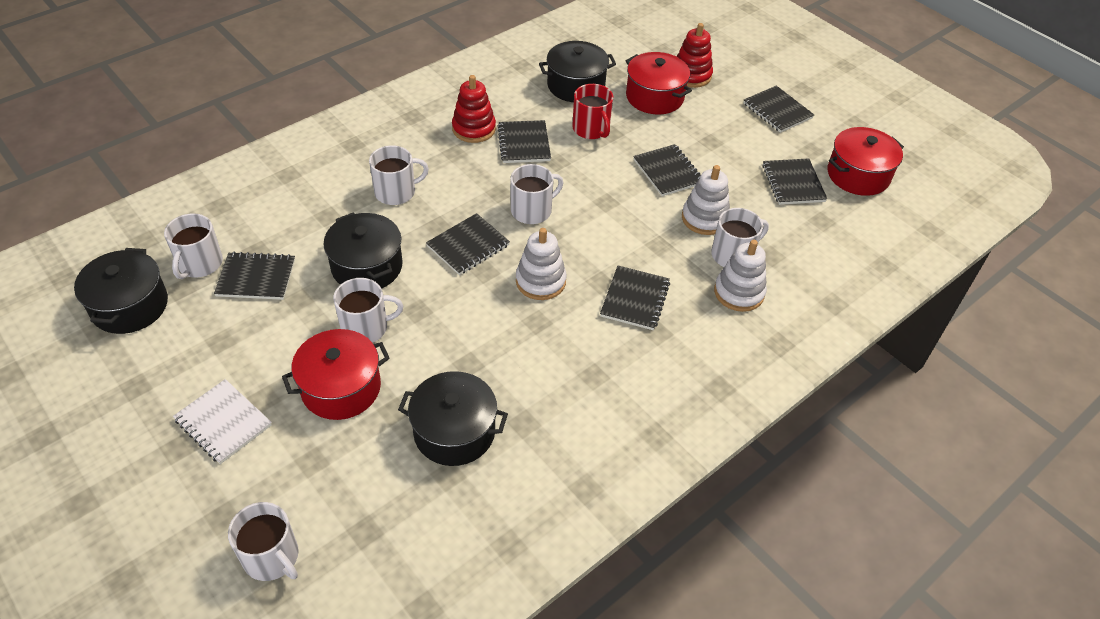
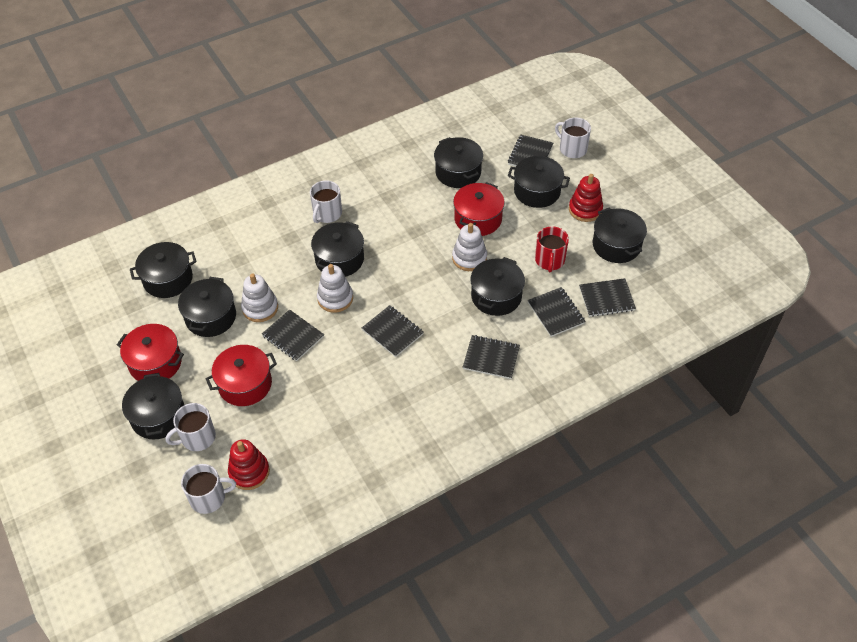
black notebook: [214,252,295,300] [426,213,510,275] [497,120,551,163] [600,266,670,330] [633,144,701,196] [743,86,814,133] [763,158,827,205] = 7 -> [262,309,324,361] [362,305,424,357] [463,335,520,379] [508,135,553,166] [528,287,586,337] [579,278,636,317] = 6
black pot: [74,248,168,334] [323,213,403,289] [398,371,508,466] [539,41,616,102] = 4 -> [122,373,184,440] [130,242,196,298] [178,277,236,337] [311,221,364,277] [434,137,483,188] [470,257,525,316] [508,156,570,208] [593,207,647,263] = 8
white mug: [164,213,223,279] [228,502,299,581] [333,278,403,343] [369,145,429,205] [510,164,563,224] [711,208,769,267] = 6 -> [165,403,216,451] [181,464,236,514] [310,180,342,223] [555,118,591,158] = 4
white notebook: [173,379,272,464] = 1 -> none = 0

